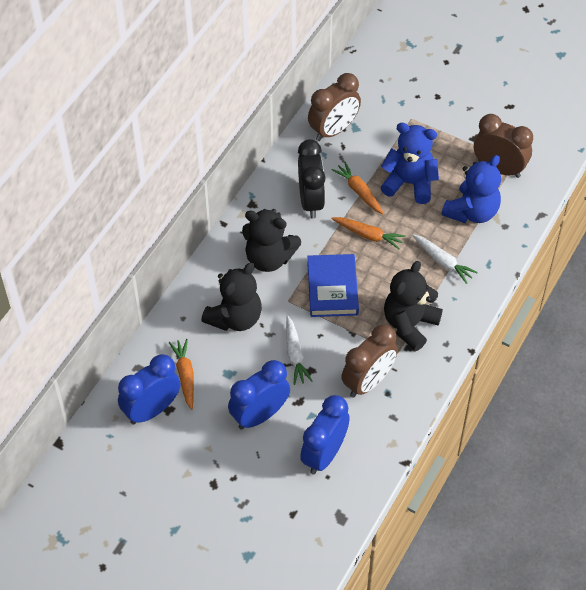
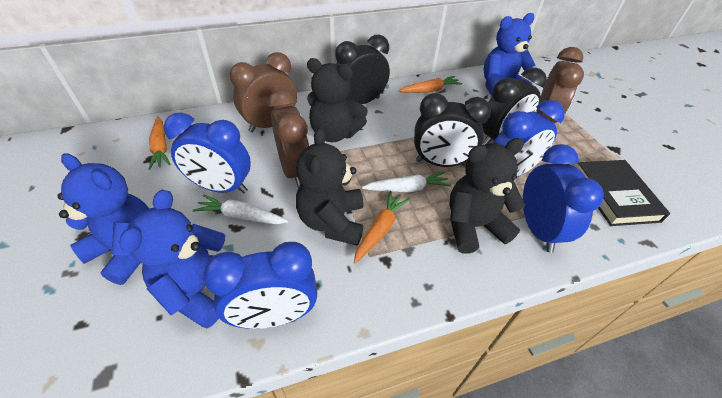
black book: none = 0 -> [578,160,670,226] = 1
black clock: [298,139,325,219] = 1 -> [335,35,390,104] [414,93,491,167] [482,68,547,145] = 3
blue book: [307,254,359,317] = 1 -> none = 0
blue clock: [118,354,180,425] [228,360,290,430] [300,395,350,474] = 3 -> [164,113,251,193] [203,242,317,329] [493,100,565,177] [523,144,604,253] = 4
blue teddy bear: [380,123,439,204] [441,155,501,223] = 2 -> [57,153,150,285] [120,190,225,328] [483,13,535,96] = 3

